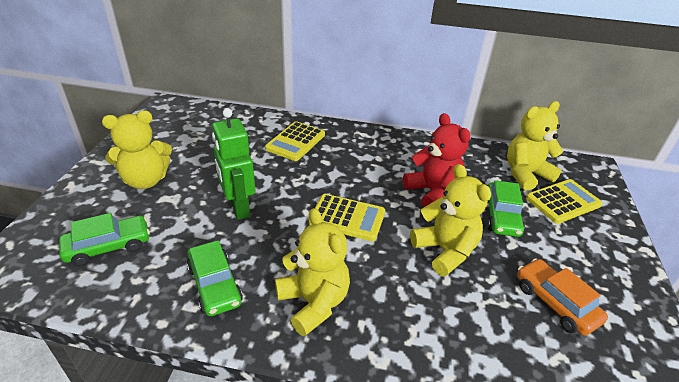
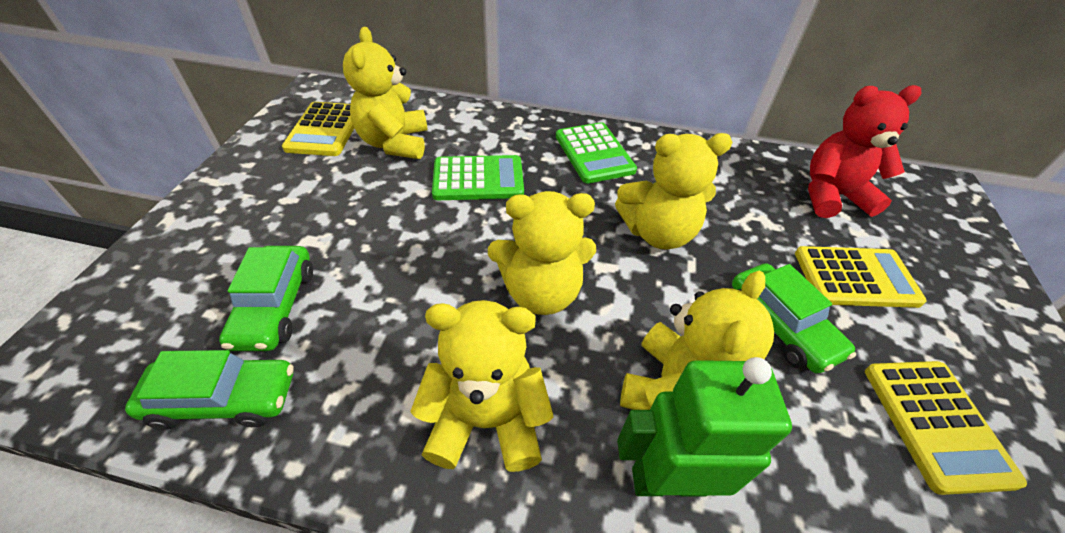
green calculator: none = 0 -> [432,155,524,200] [556,122,637,183] = 2
orange car: [517,258,608,336] = 1 -> none = 0
yellow teddy bear: [102,111,172,189] [275,208,350,337] [410,164,491,276] [507,101,564,191] = 4 -> [343,27,428,159] [410,300,554,472] [488,191,596,315] [615,133,733,250] [620,271,774,410] = 5

